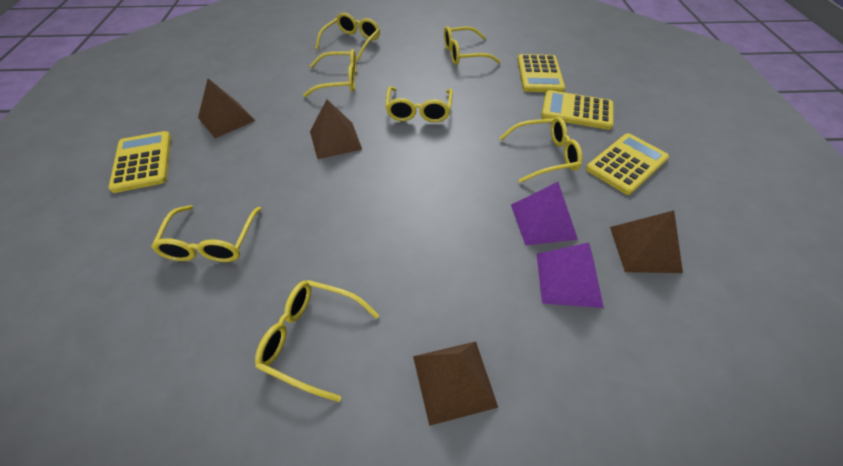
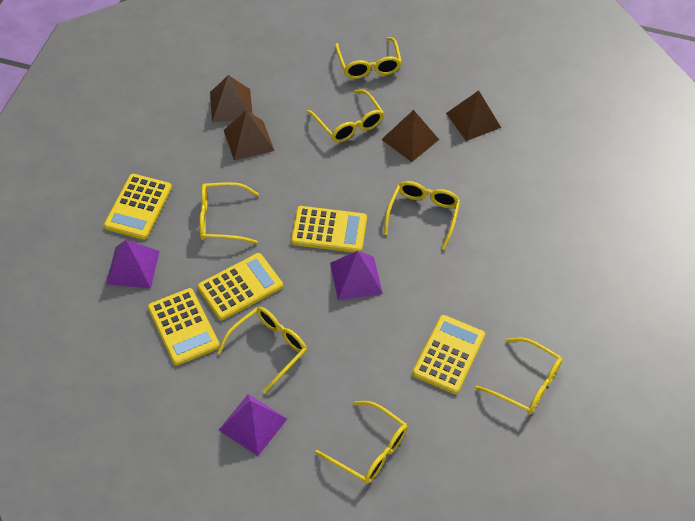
purple pyramid: [511,182,578,246] [537,243,604,308] = 2 -> [106,240,160,289] [219,394,287,456] [330,251,383,300] = 3
yellow calculator: [108,131,171,193] [517,54,565,92] [541,90,614,130] [586,133,669,195] = 4 -> [104,174,172,240] [148,288,220,366] [197,253,283,320] [291,206,367,253] [412,315,485,394] = 5

